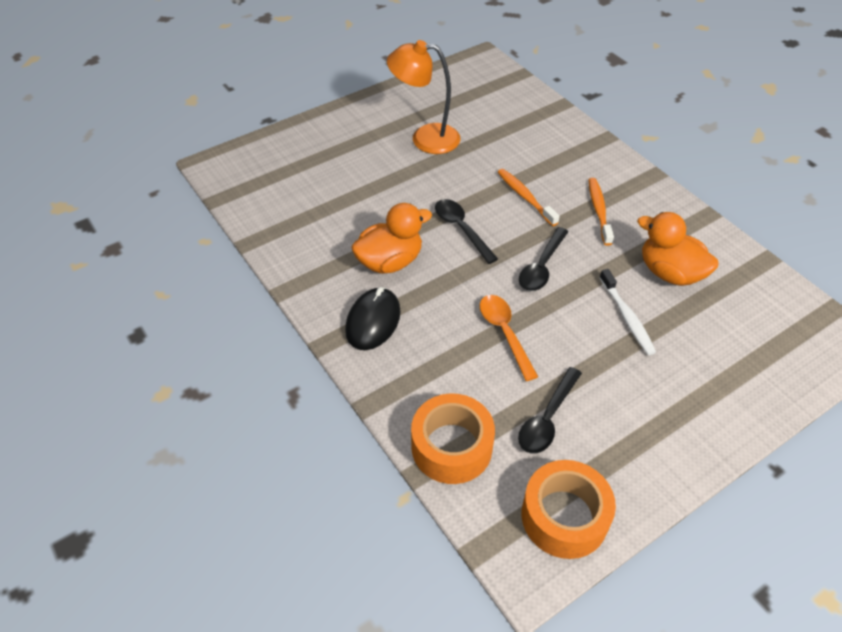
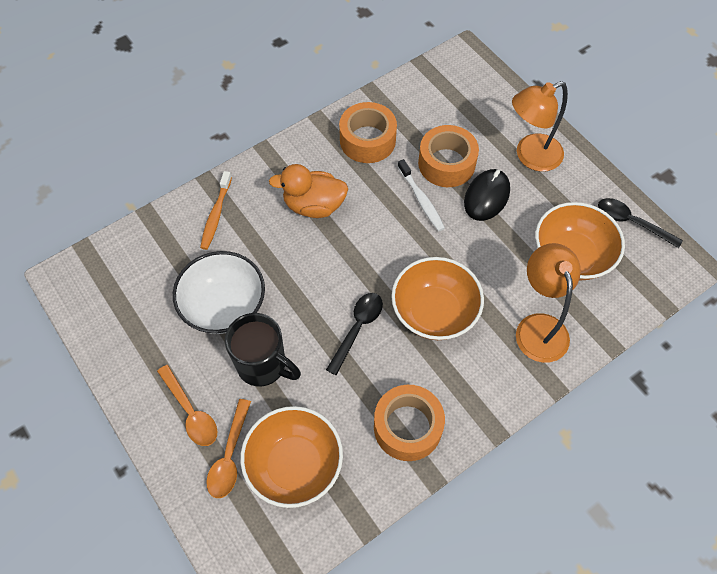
black mug: none = 0 -> [225,313,301,387] = 1
black spoon: [435,199,498,264] [518,367,582,454] [519,227,569,291] = 3 -> [326,293,383,375] [598,198,683,248] = 2
orange bowl: none = 0 -> [240,406,343,508] [391,257,484,340] [535,202,625,280] = 3
orange duck: [351,203,432,274] [637,212,719,286] = 2 -> [269,164,348,218] = 1
orange lamp: [387,40,460,154] = 1 -> [512,81,568,172] [516,243,581,363] = 2
orange spoon: [480,295,538,381] = 1 -> [157,365,217,446] [206,399,251,498] = 2
orange tape: [411,393,495,484] [522,460,616,559] = 2 -> [339,102,397,163] [374,385,445,461] [418,125,479,187] = 3
orange toothbrush: [498,169,560,226] [588,178,614,246] = 2 -> [200,171,232,250] = 1
white bowl: none = 0 -> [173,251,265,334] = 1

